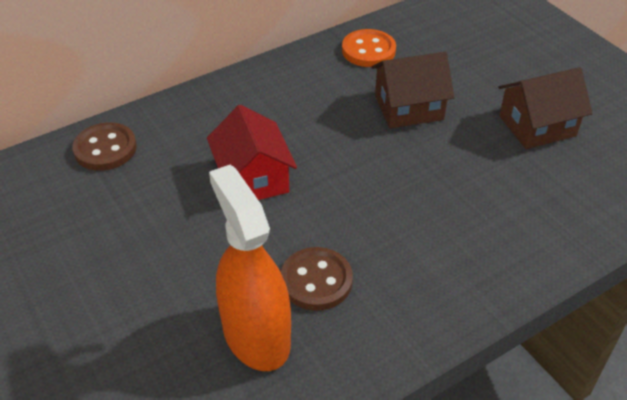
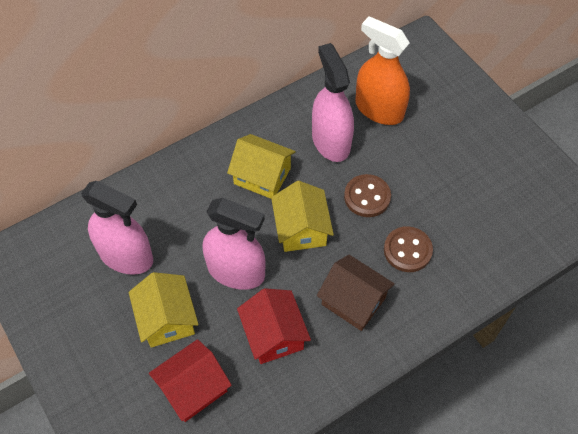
brown house: [371,52,454,128] [498,67,593,149] = 2 -> [317,255,395,331] = 1
orange button: [342,29,396,67] = 1 -> none = 0
pink spray bottle: none = 0 -> [81,181,153,275] [203,198,266,290] [312,43,354,162] = 3
red house: [207,105,297,200] = 1 -> [149,339,232,422] [237,288,311,364] = 2
yellow house: none = 0 -> [129,272,199,348] [227,134,296,199] [271,181,334,252] = 3

